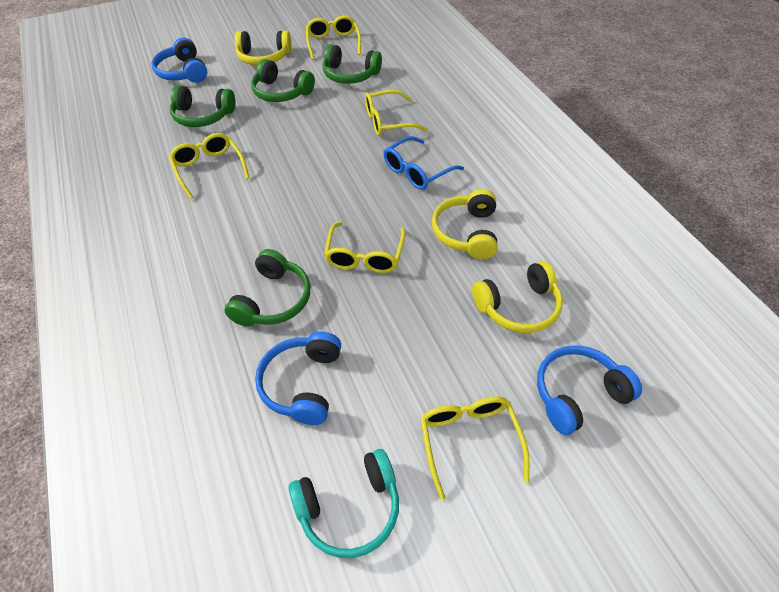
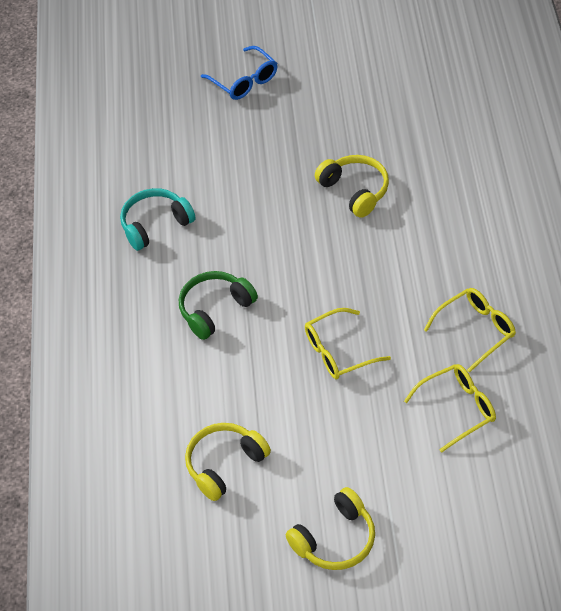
blue headphones: [151,37,207,83] [255,332,341,425] [537,345,642,435] = 3 -> none = 0
green headphones: [170,85,235,127] [224,249,310,327] [251,59,315,102] [323,44,382,84] = 4 -> [179,271,258,340] = 1
yellow glasses: [169,133,249,199] [306,15,361,60] [324,222,406,273] [365,90,428,136] [420,396,529,500] = 5 -> [305,308,391,379] [404,364,496,453] [424,288,516,373] = 3

